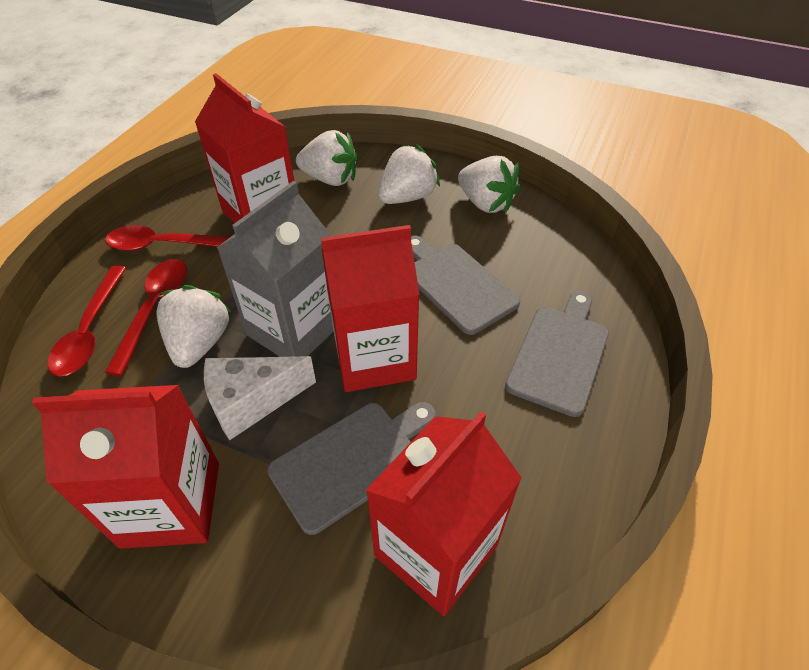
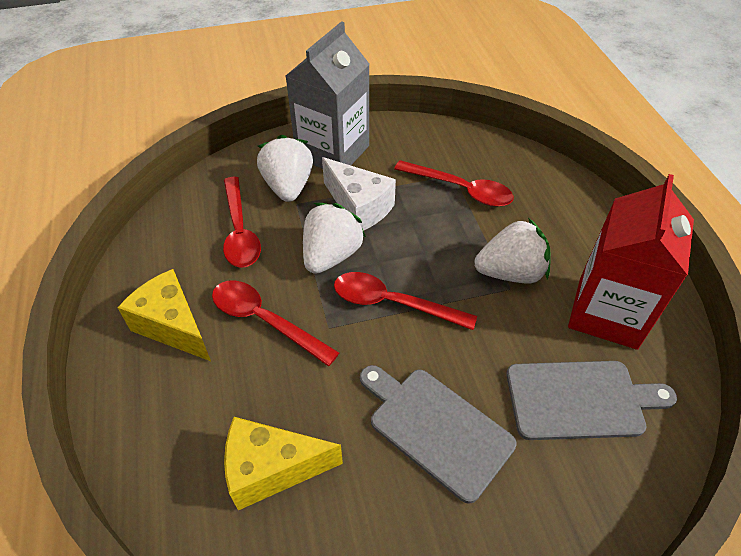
grey cutting board: [267,402,436,535] [411,236,520,335] [505,291,609,417] = 3 -> [360,365,517,504] [506,361,677,440] = 2
red carton: [32,385,219,549] [195,73,294,223] [321,225,420,392] [366,411,522,616] = 4 -> [568,174,694,350] = 1
red spoon: [48,266,126,376] [105,225,230,251] [105,259,187,376] = 3 -> [212,280,339,366] [223,177,261,267] [334,272,477,330] [394,160,514,207] = 4
white strawberry: [156,285,231,368] [296,130,357,186] [378,145,440,204] [458,156,520,213] = 4 -> [257,135,313,202] [303,203,366,274] [474,218,550,284] = 3
yellow cheese: none = 0 -> [117,269,211,361] [224,417,343,510] = 2

